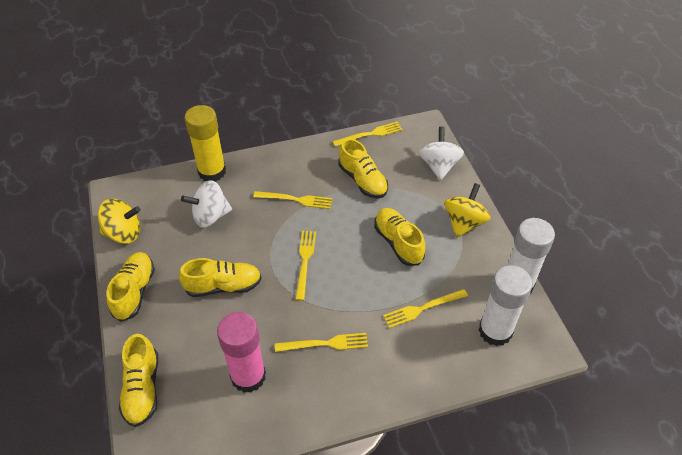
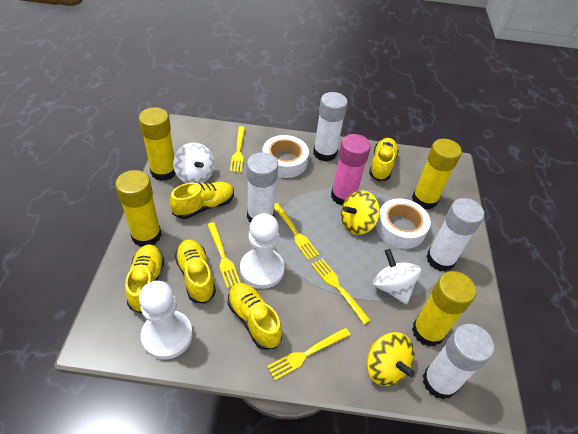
white glue stick: [479,265,532,346] [507,218,555,294] = 2 -> [247,152,278,222] [313,92,348,161] [423,324,494,400] [426,198,484,272] = 4
white pawn: none = 0 -> [139,281,193,360] [240,213,285,289] = 2
white tape: none = 0 -> [262,135,309,178] [376,198,431,249] = 2
yellow glue stick: [184,105,226,181] = 1 -> [115,170,162,247] [139,107,176,181] [412,139,462,210] [412,271,476,347] = 4

